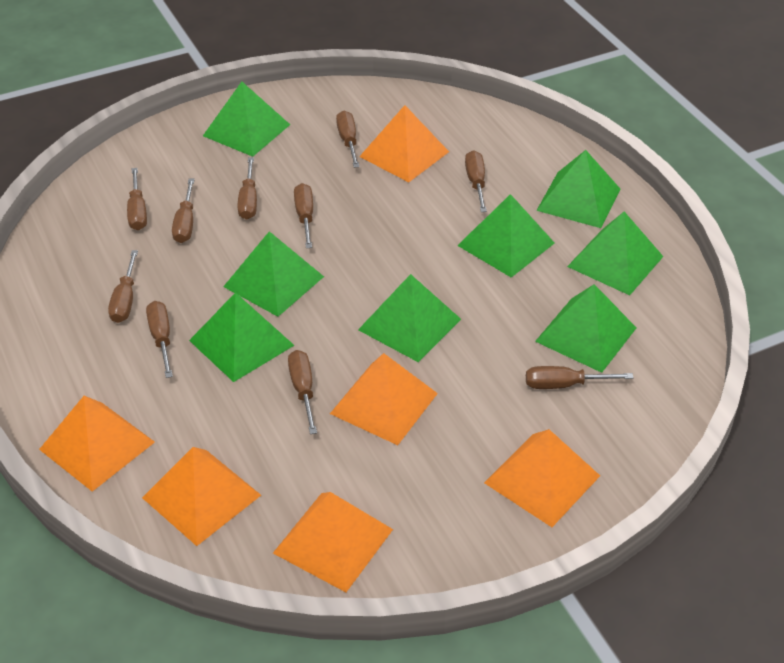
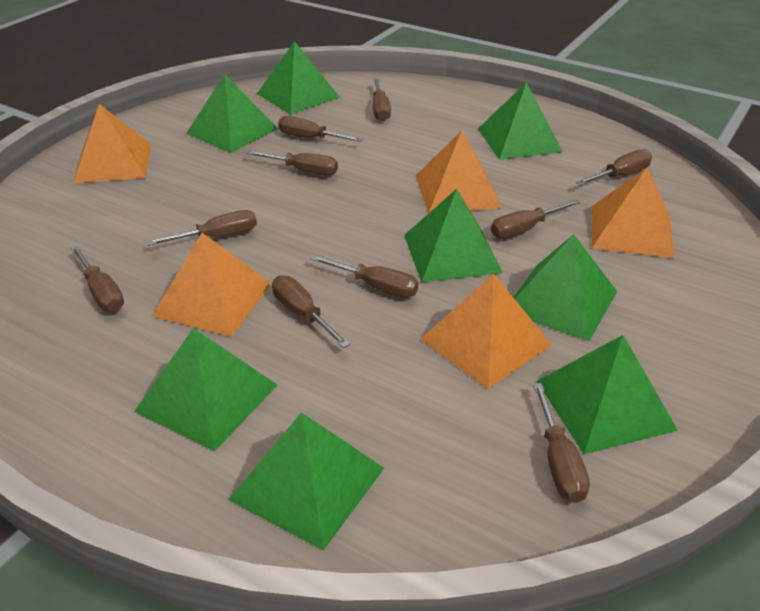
orange pyramid: [39,396,155,492] [142,447,261,546] [273,492,393,592] [330,353,438,445] [359,105,449,182] [484,429,600,527] = 6 -> [73,104,151,184] [152,233,272,337] [416,130,502,214] [420,274,552,389] [591,168,675,258] = 5

